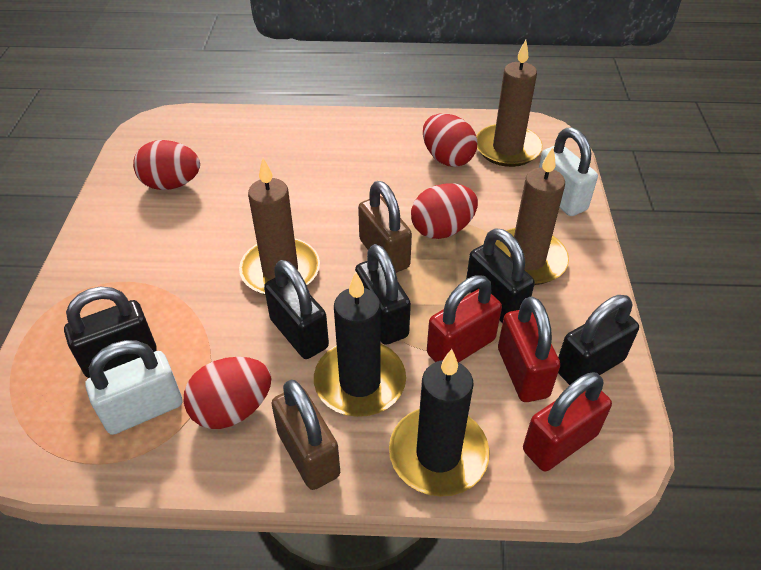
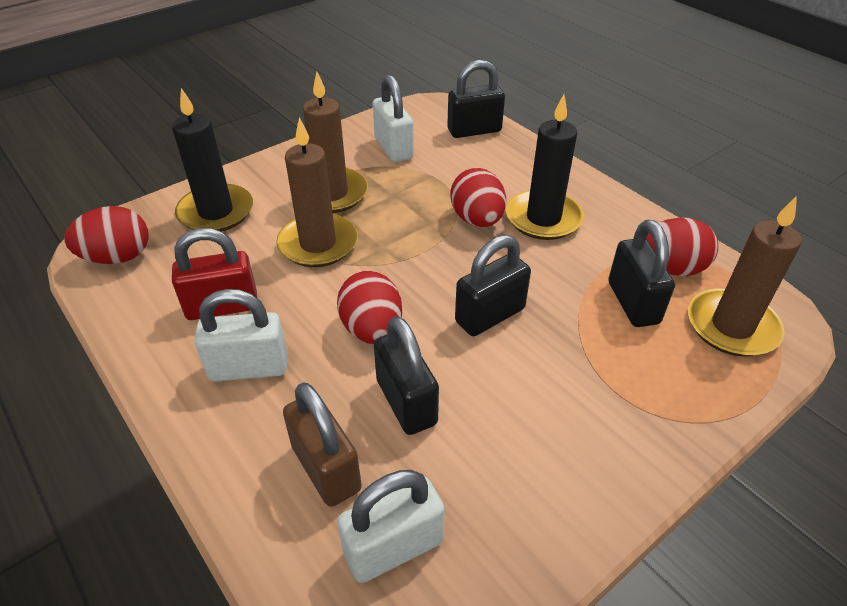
black padlock: [64,287,157,378] [264,260,329,359] [355,244,411,345] [466,228,535,323] [558,295,639,385] = 5 -> [374,316,439,435] [447,60,505,138] [455,235,531,336] [608,220,675,327] = 4
brown padlock: [271,380,340,490] [358,181,412,273] = 2 -> [283,382,362,507] = 1
red padlock: [427,275,502,363] [498,296,560,402] [523,372,612,472] = 3 -> [172,228,258,320] = 1
white padlock: [85,340,182,435] [539,127,598,216] = 2 -> [195,289,287,382] [337,470,445,583] [373,74,414,162] = 3

